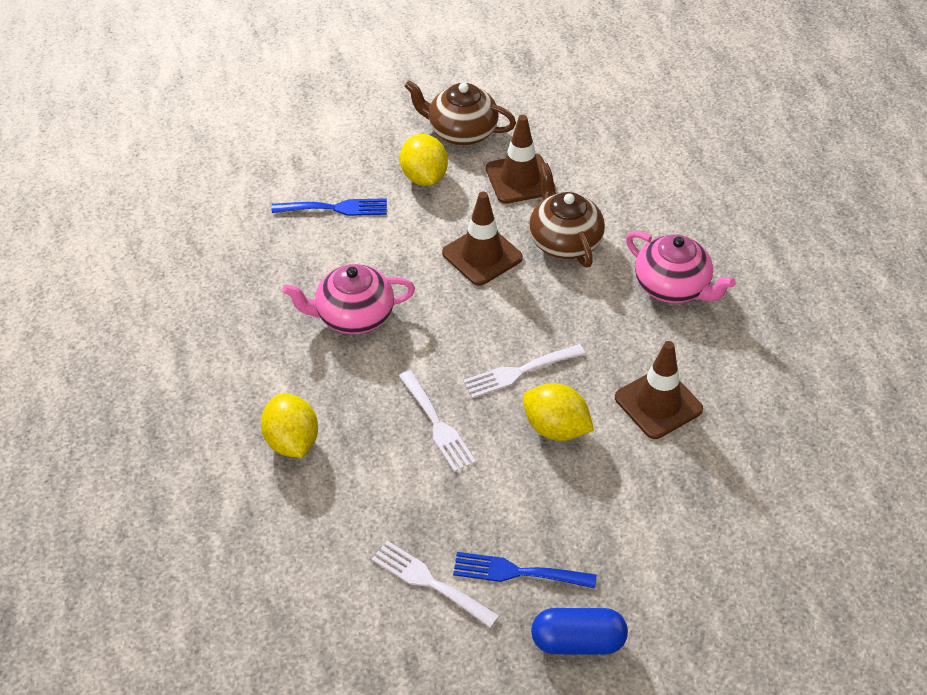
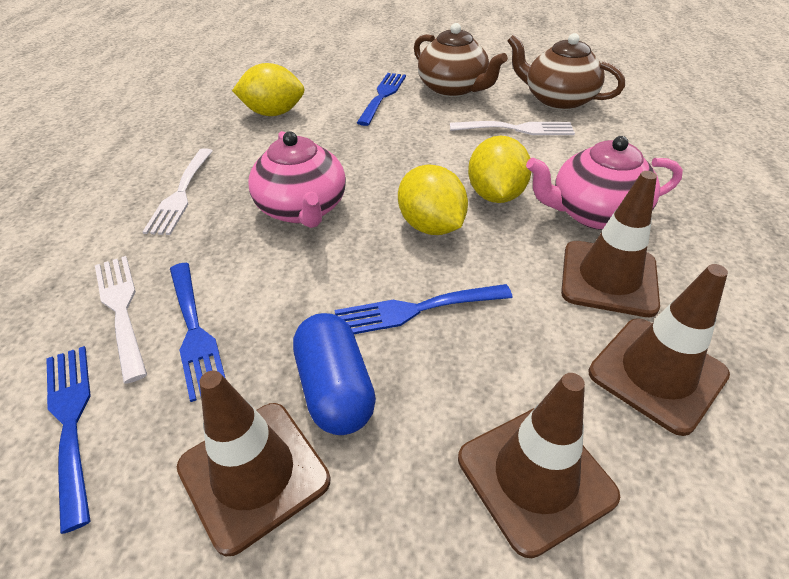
blue fork: [272,198,387,216] [453,552,597,589] = 2 -> [46,346,91,534] [170,263,226,402] [334,284,513,334] [357,73,406,126] = 4
brown traffic cone: [442,192,523,286] [486,115,556,204] [615,341,703,439] = 3 -> [177,371,330,556] [458,373,620,558] [561,171,660,317] [588,264,730,436] = 4

